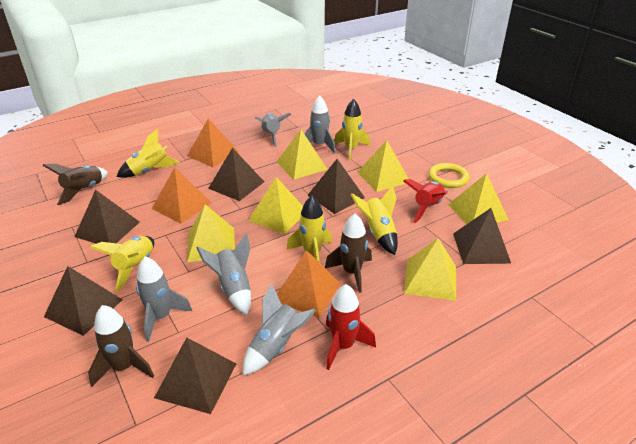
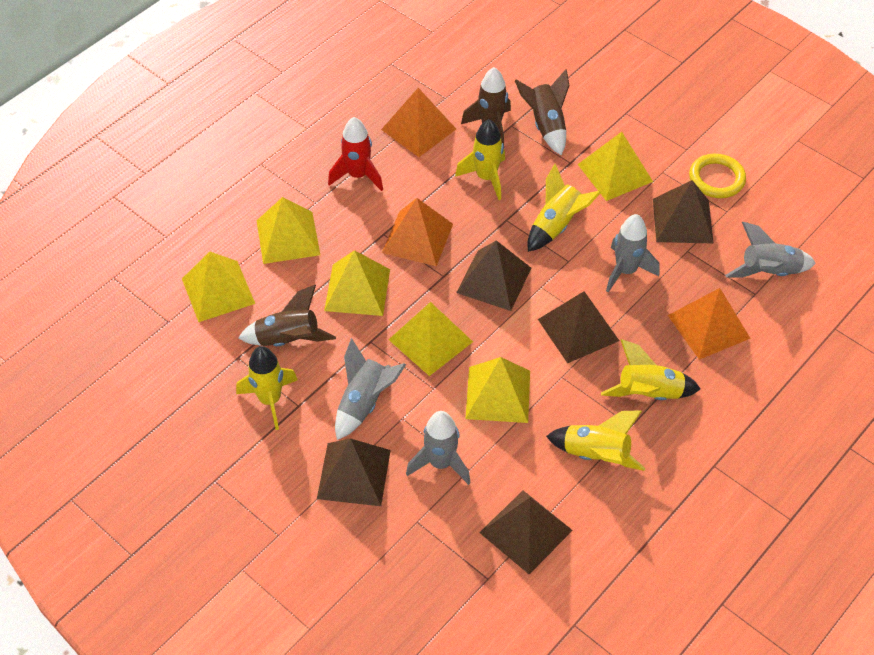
brown pyramid: [44,266,123,336] [74,189,140,244] [154,337,236,414] [208,148,264,201] [307,159,365,214] [453,208,511,264] = 6 -> [317,439,391,506] [456,240,531,311] [479,491,573,574] [538,291,619,363] [653,180,714,244] = 5
grey rocket: [136,256,192,342] [197,234,251,315] [243,284,317,376] [255,113,291,147] [305,96,336,153] = 5 -> [335,338,406,440] [406,411,471,485] [606,214,659,293] [725,222,816,278] = 4
red rocket: [326,284,376,370] [403,179,448,223] = 2 -> [328,117,383,191] = 1

